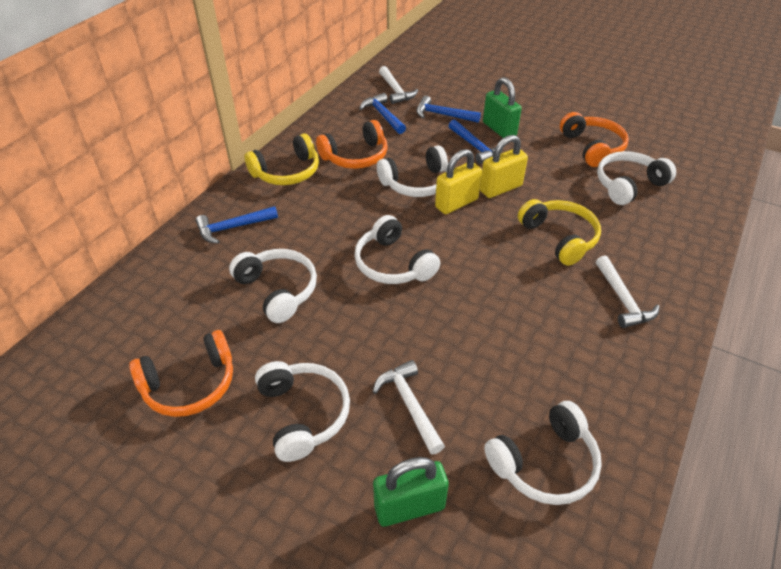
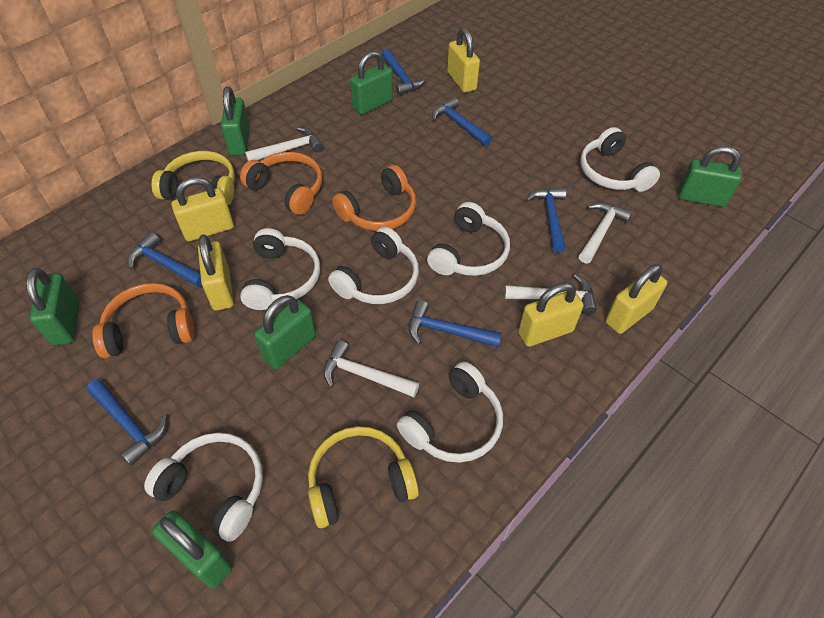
blue hammer: [196,206,278,244] [359,93,406,134] [416,96,481,123] [449,119,503,164] = 4 -> [86,379,167,466] [128,232,202,287] [382,49,426,95] [409,300,502,347] [432,97,492,146] [526,187,567,253] = 6
green padlock: [373,457,449,527] [483,77,522,138] = 2 -> [26,268,80,345] [152,510,232,589] [221,87,250,155] [254,295,316,369] [350,51,393,115] [678,146,742,207] = 6
white hammer: [373,360,445,454] [379,66,418,104] [596,256,660,328] = 3 -> [245,127,323,161] [323,340,419,397] [504,274,597,315] [579,202,632,264] = 4
yellow padlock: [435,149,482,214] [480,135,528,198] = 2 -> [172,177,234,241] [198,234,234,311] [447,27,480,93] [518,282,584,347] [605,264,667,334] = 5

